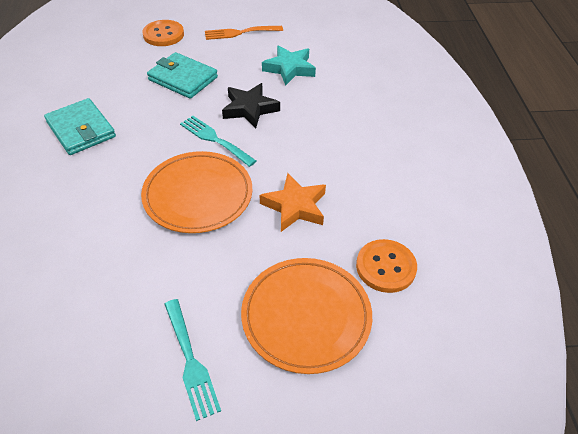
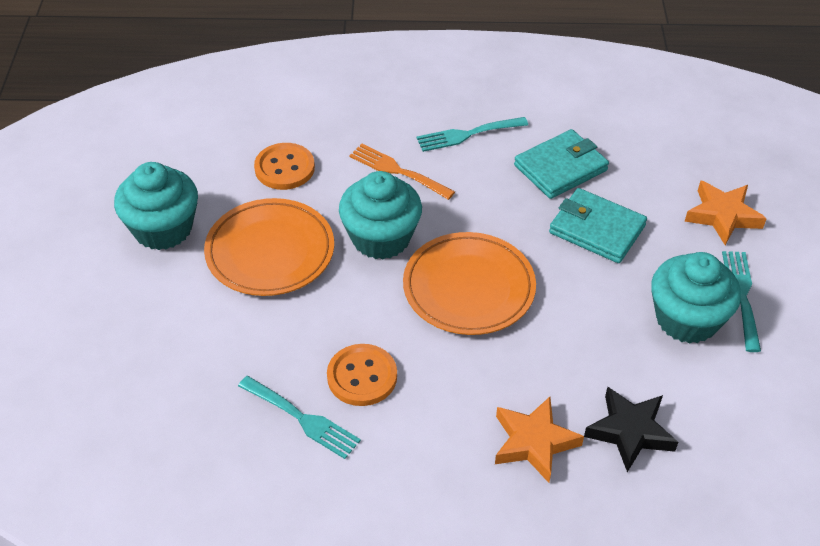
orange star: [260,173,326,232] = 1 -> [495,397,584,483] [685,180,767,245] = 2
turquoise cupcake: none = 0 -> [114,162,198,250] [339,171,422,259] [651,252,741,344] = 3
turquoise fork: [165,299,221,421] [180,116,256,167] = 2 -> [238,376,361,459] [417,117,528,152] [722,251,761,352] = 3
turquoise star: [262,45,316,86] = 1 -> none = 0

